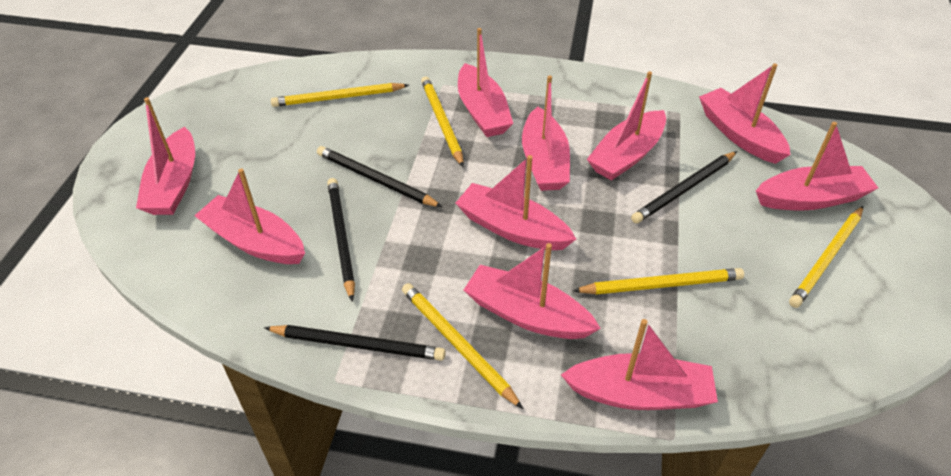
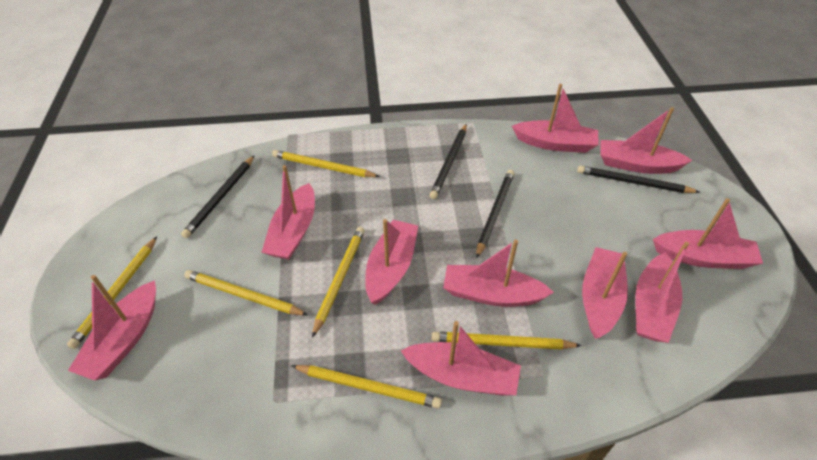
yellow pencil: [271,83,409,107] [402,283,523,409] [421,76,464,167] [573,268,744,294] [789,206,863,308] = 5 -> [67,236,157,349] [184,270,308,315] [272,150,380,177] [292,365,442,408] [312,227,365,338] [432,331,582,350] = 6

